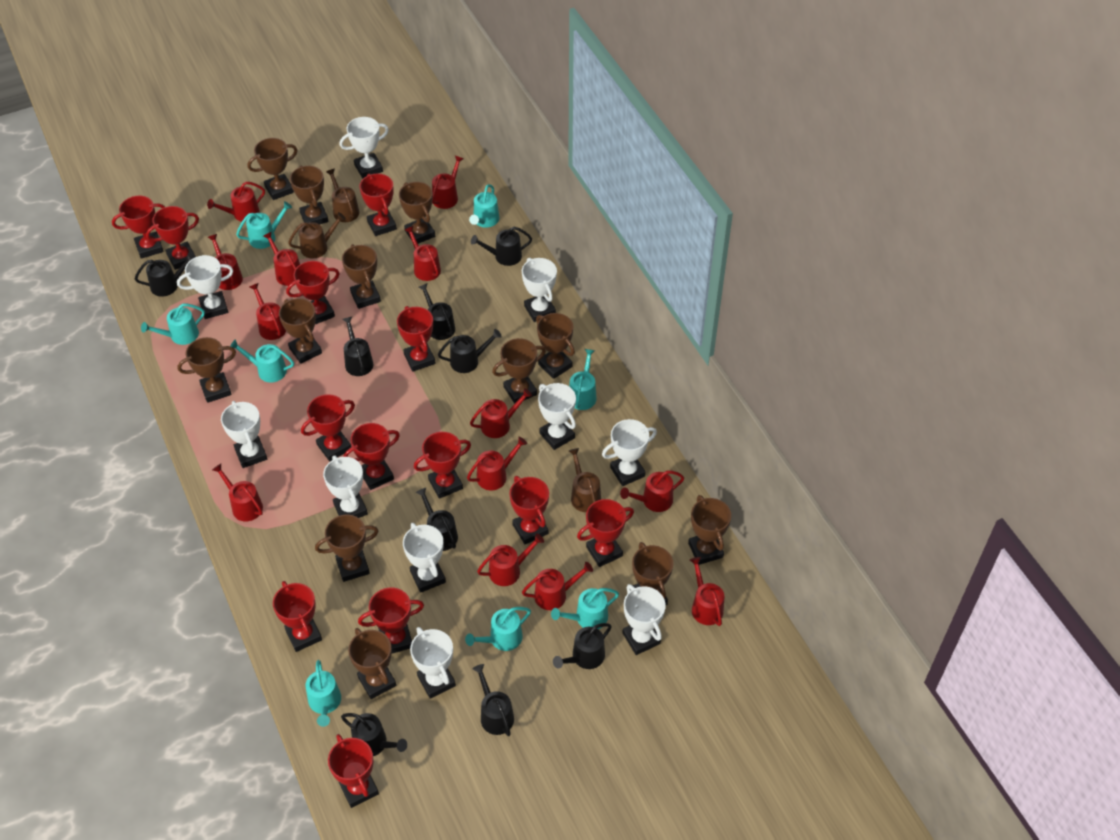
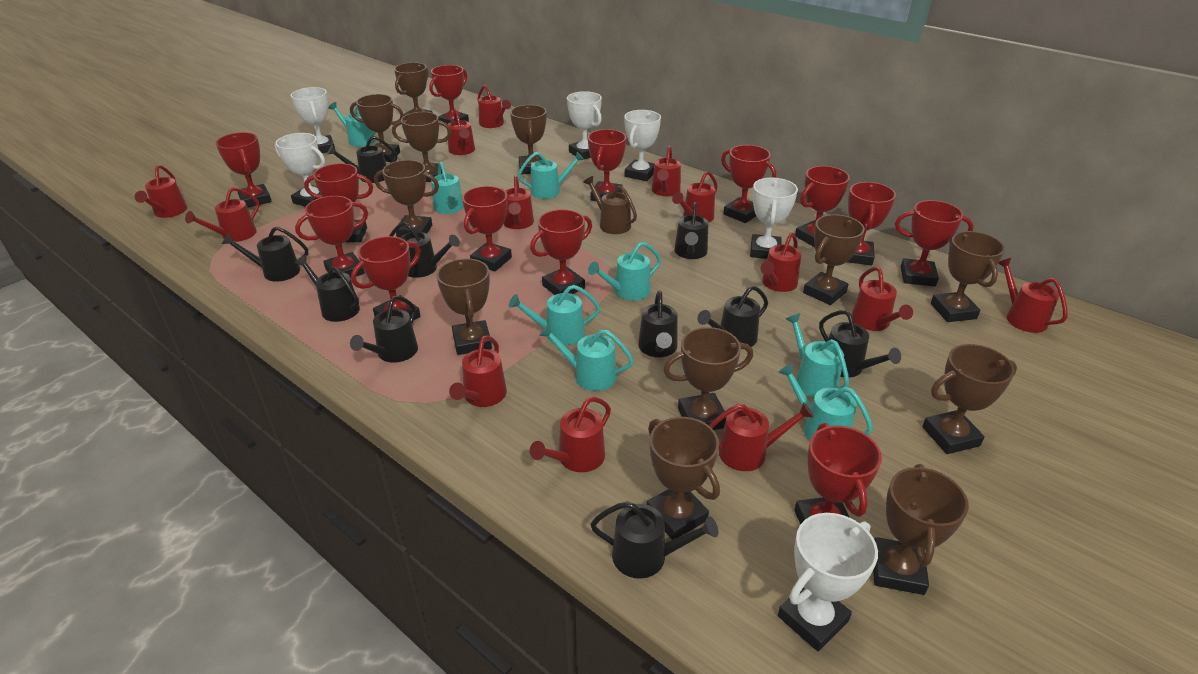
black watering can: [135,252,195,297] [341,713,407,756] [343,317,373,376] [416,488,458,551] [419,283,455,340] [438,329,502,373] [471,227,532,266] [472,664,514,736] [553,623,612,669] = 9 -> [222,227,308,282] [295,255,360,322] [327,136,397,183] [350,296,418,363] [389,222,460,278] [590,501,718,579] [638,290,678,357] [674,202,708,259] [697,286,768,347] [819,310,901,378] = 10
brown watering can: [288,212,346,258] [326,169,359,222] [569,448,601,512] = 3 -> [583,176,637,234] = 1
white trophy: [177,255,233,319] [221,401,267,468] [323,455,368,518] [340,117,389,178] [403,523,446,593] [410,627,456,699] [522,258,557,322] [538,383,576,450] [602,419,657,486] [622,584,666,655] = 10 -> [275,133,325,207] [291,87,335,153] [567,91,602,159] [624,110,661,181] [750,178,798,259] [778,513,878,651] = 6

